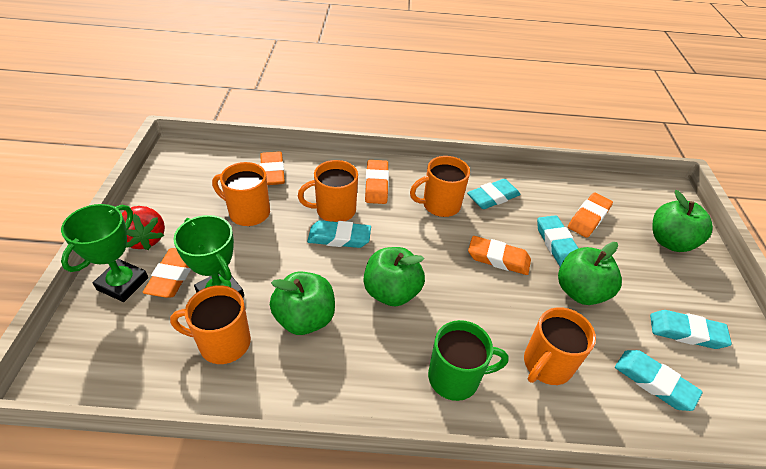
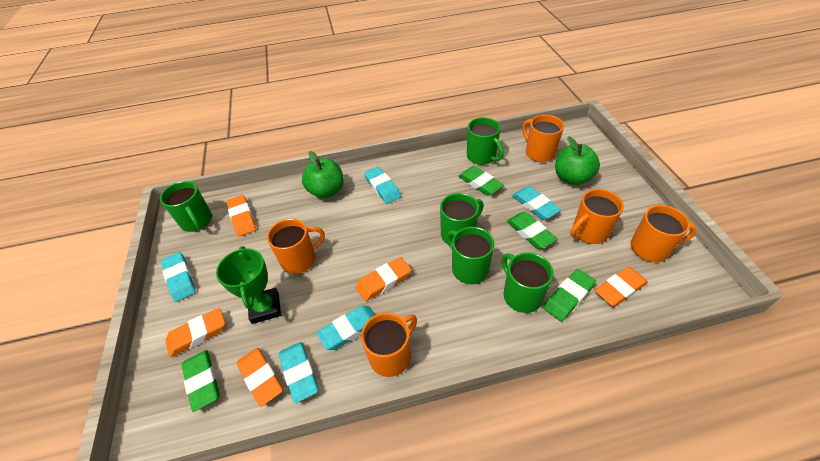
green apple: [270,272,335,335] [363,247,425,306] [558,242,622,305] [653,190,713,252] = 4 -> [302,151,344,199] [555,136,600,185] = 2
green eraser: none = 0 -> [182,350,220,412] [458,166,504,196] [507,212,557,249] [543,269,596,322] = 4
green mug: [428,320,509,401] = 1 -> [160,181,212,232] [440,193,484,245] [447,227,494,284] [467,117,504,165] [502,252,554,313] = 5
green trophy: [61,204,148,302] [173,215,244,298] = 2 -> [216,246,281,324] = 1
red strawberry: [122,206,165,250] = 1 -> none = 0

